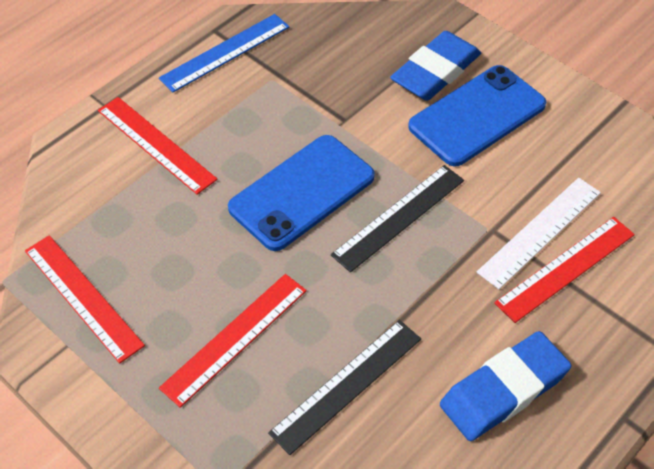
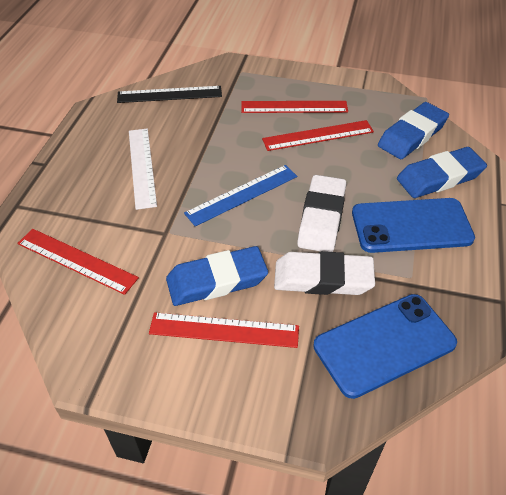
black ruler: [268,320,421,455] [331,165,464,272] = 2 -> [117,86,222,103] = 1
blue eraser: [390,31,481,101] [440,331,571,441] = 2 -> [166,246,268,306] [378,102,449,159] [397,147,487,198] = 3
white eraser: none = 0 -> [274,251,375,295] [297,175,346,252] = 2

